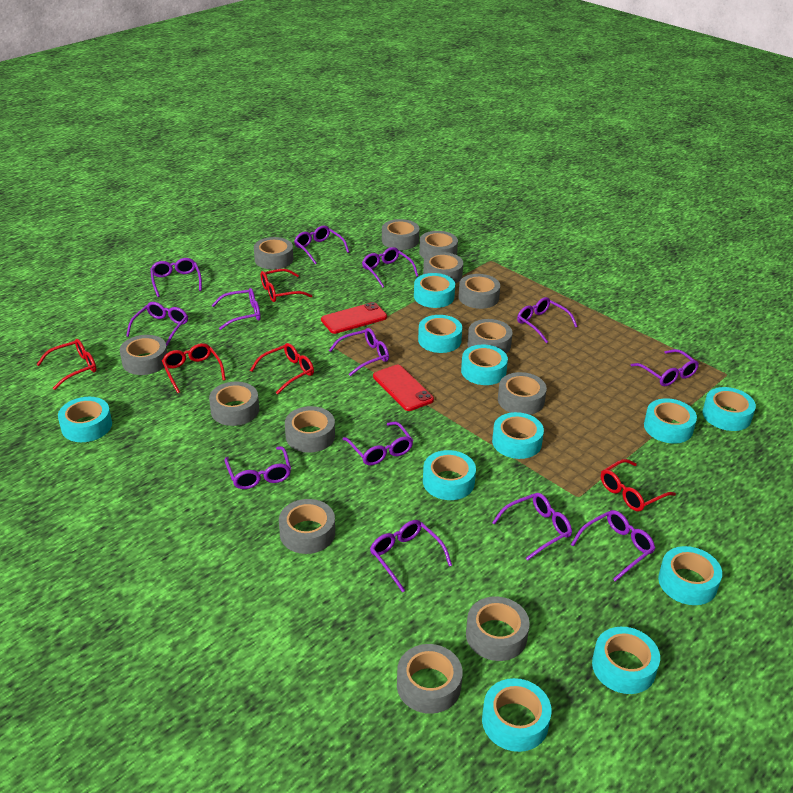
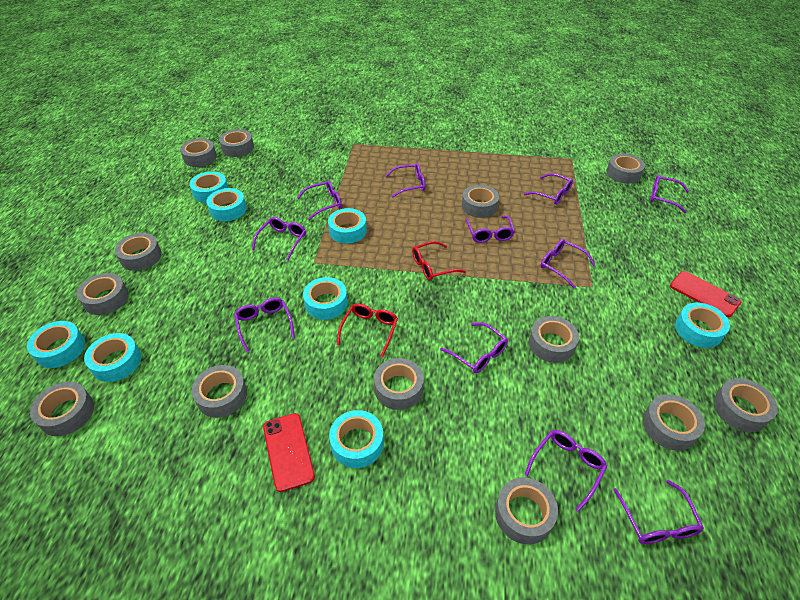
purple glasses: [126,302,188,347] [150,258,202,297] [212,288,261,330] [225,446,291,489] [294,225,349,264] [329,328,389,376] [343,422,413,465] [362,247,418,288] [370,520,452,592] [492,493,572,561] [517,297,578,343] [571,510,655,582] [630,349,699,386] = 13 -> [234,298,295,352] [252,217,306,260] [297,180,342,220] [385,163,425,198] [440,322,508,373] [465,216,515,243] [524,173,573,205] [524,430,607,512] [540,239,595,288] [613,480,704,544] [650,175,689,213] = 11
red glasses: [36,339,97,390] [162,343,226,393] [250,343,314,395] [261,269,313,302] [601,459,676,511] = 5 -> [337,303,398,357] [412,241,466,281] = 2
turquoise tape: [58,397,112,442] [414,273,455,308] [418,315,462,353] [423,450,476,500] [461,345,508,385] [482,678,552,752] [492,412,544,459] [592,627,660,694] [644,398,697,444] [658,546,722,605] [702,387,756,431] = 11 -> [27,321,85,368] [84,333,141,382] [190,171,228,203] [206,188,247,221] [303,277,348,320] [328,208,367,244] [329,410,384,468] [675,303,730,348] = 8

